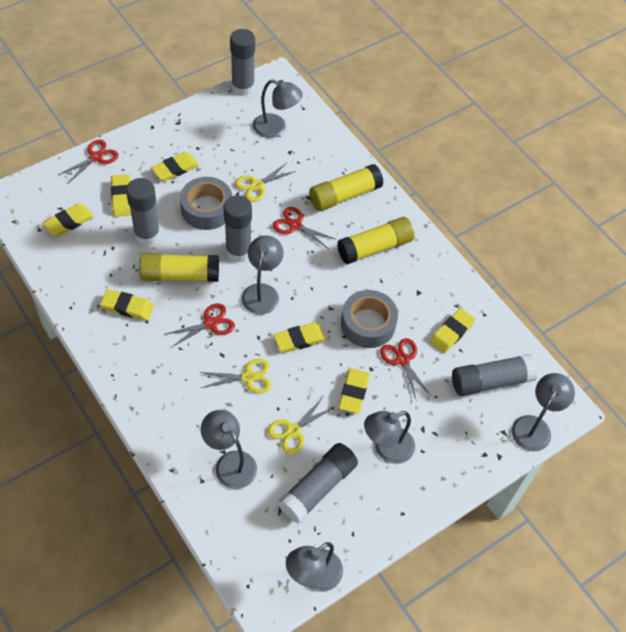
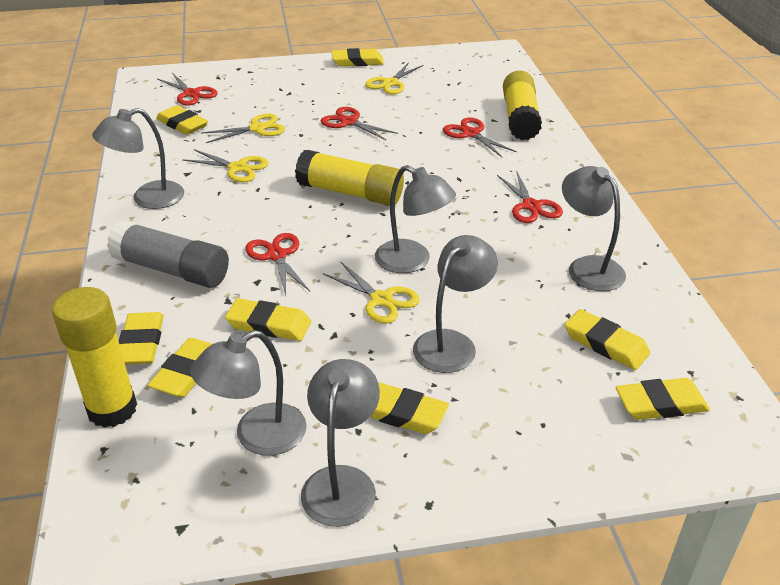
grey glue stick: [126,178,160,245] [223,195,252,262] [230,29,255,96] [278,443,358,523] [452,354,538,396] = 5 -> [107,220,229,288] = 1
grey tape: [180,177,232,230] [341,290,398,348] = 2 -> none = 0
red scissors: [58,140,118,183] [166,303,235,347] [273,207,337,249] [380,338,431,399] = 4 -> [157,73,218,106] [245,233,310,295] [321,107,398,140] [443,117,517,157] [497,171,563,223] = 5
yellow eraser: [43,204,94,236] [100,289,154,321] [111,174,131,217] [151,152,199,181] [274,323,326,353] [338,368,370,414] [430,308,475,353] = 7 -> [119,312,164,365] [147,338,212,397] [156,105,208,135] [225,298,311,341] [332,48,384,66] [370,382,449,434] [565,309,650,370] [616,378,710,420] = 8
yellow scissors: [200,359,271,394] [235,162,296,202] [267,397,335,454] = 3 -> [182,149,269,182] [201,113,285,143] [323,261,420,324] [365,62,423,94] = 4

